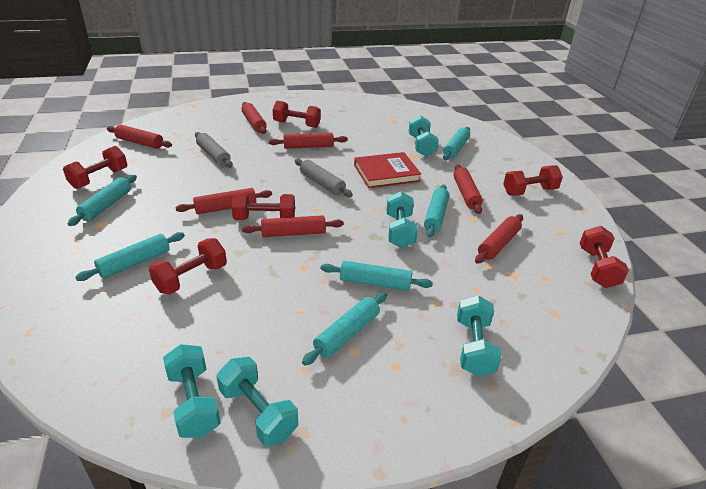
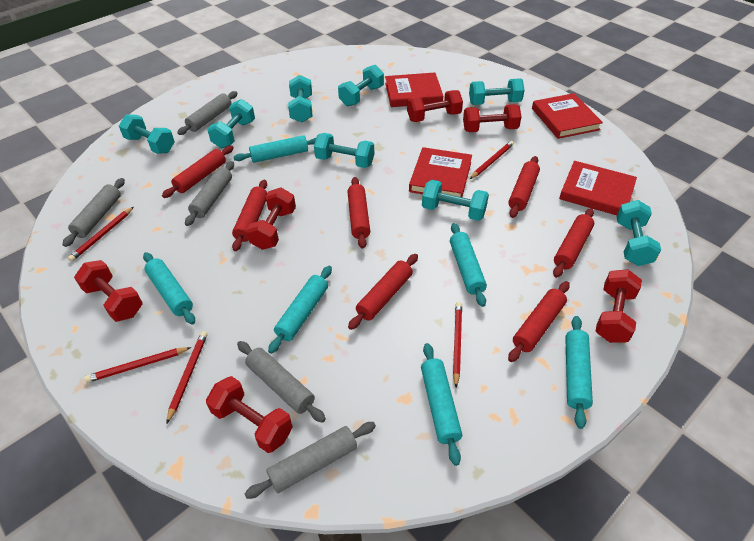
grey rolling pin: [195,132,233,168] [294,159,353,197] = 2 -> [62,178,125,247] [177,91,238,135] [185,161,234,226] [237,341,326,423] [244,422,376,499] = 5
red book: [354,152,421,188] = 1 -> [385,73,443,107] [409,147,472,197] [532,93,603,139] [559,161,637,215] = 4
red pencil: none = 0 -> [68,207,133,261] [84,347,192,383] [166,331,207,424] [453,302,462,387] [470,141,514,179] = 5
turquoise dumbbell: [163,344,221,438] [216,357,298,446] [387,191,418,248] [409,116,439,156] [457,295,501,377] = 5 -> [119,115,175,154] [207,99,255,148] [288,75,312,123] [314,133,374,168] [338,65,384,106] [422,180,489,221] [469,79,525,105] [617,200,661,266] = 8

